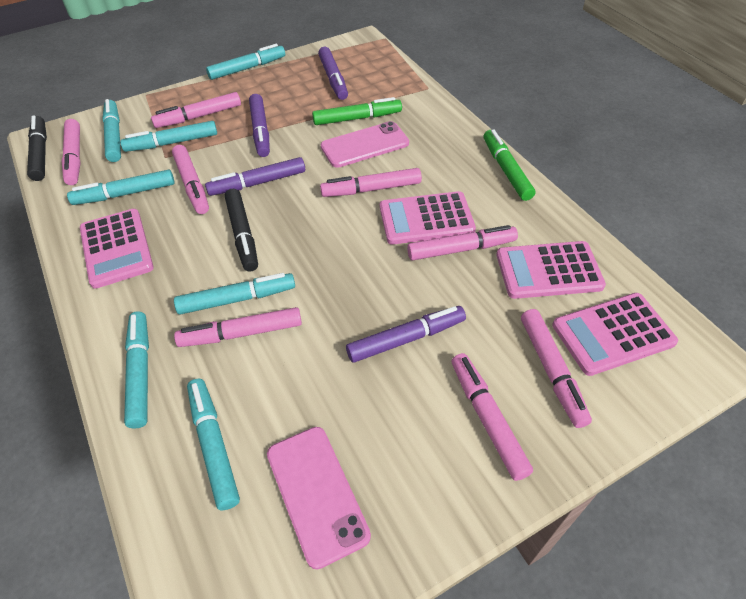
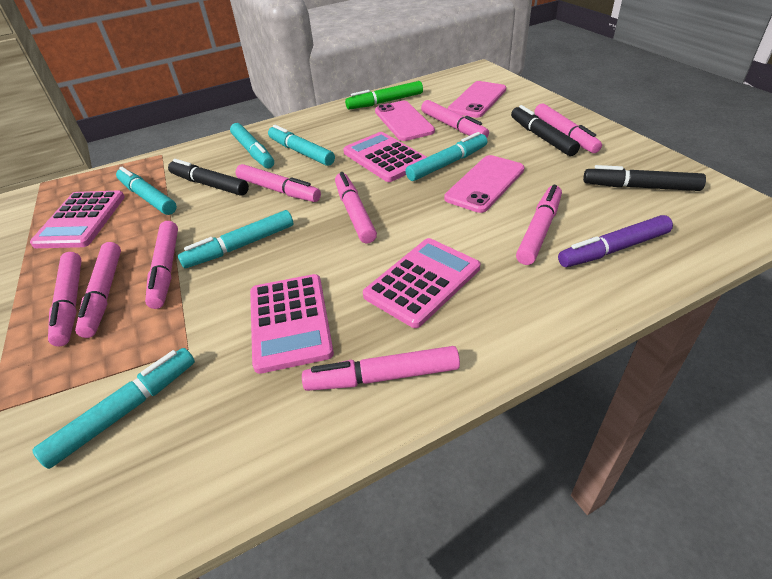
black marker: [27,115,47,181] [225,189,258,272] = 2 -> [168,159,249,196] [511,105,580,156] [583,165,706,191] = 3
green marker: [312,97,402,125] [484,129,536,201] = 2 -> [345,81,423,110] = 1
pink marker: [61,119,81,185] [151,92,241,128] [172,145,209,214] [174,307,302,347] [320,168,422,197] [407,225,518,261] [452,353,533,481] [521,309,592,428] = 8 -> [48,252,82,346] [75,242,121,338] [145,221,178,309] [236,164,321,202] [302,346,460,391] [335,172,377,244] [421,100,489,138] [516,185,562,265] [535,104,602,153] = 9
pink phone: [267,427,371,569] [321,121,409,168] = 2 -> [375,101,435,141] [444,155,525,213] [448,81,506,118] = 3
purple marker: [205,157,305,196] [249,94,270,157] [318,47,348,100] [346,306,466,363] = 4 -> [558,215,673,267] = 1
turquoise marker: [67,170,174,205] [102,99,121,162] [120,121,217,152] [124,311,149,428] [174,273,295,315] [187,379,240,510] [206,44,285,80] = 7 -> [32,348,195,469] [116,167,177,215] [178,210,293,268] [230,123,274,169] [268,125,335,166] [405,132,487,181] = 6

